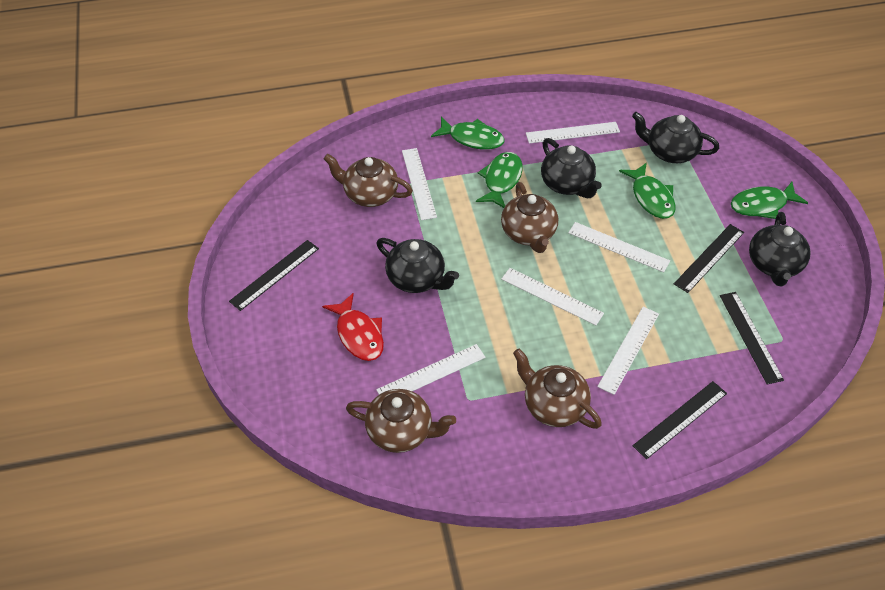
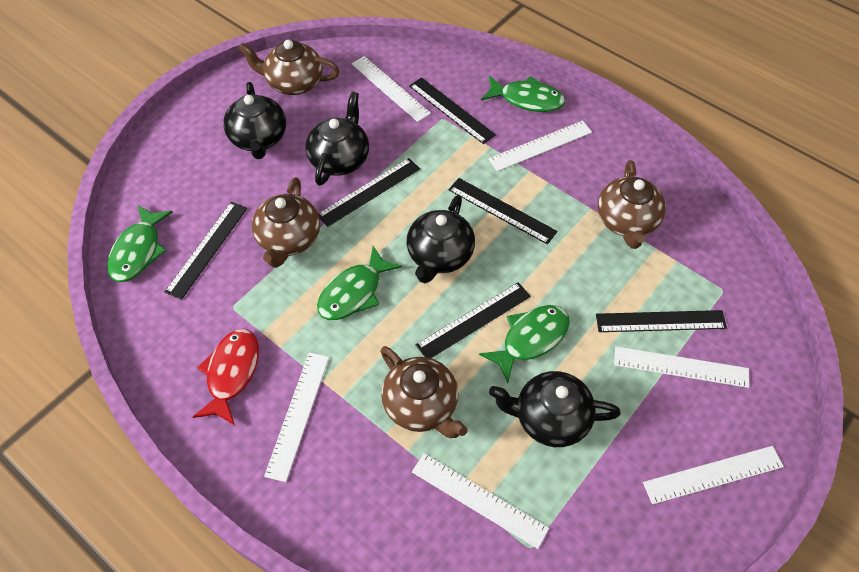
black ruler: [229,240,319,311] [633,381,727,459] [674,224,744,293] [720,292,784,384] = 4 -> [165,202,247,300] [318,158,420,227] [409,77,496,144] [416,282,531,358] [448,178,557,245] [596,310,727,332] = 6

